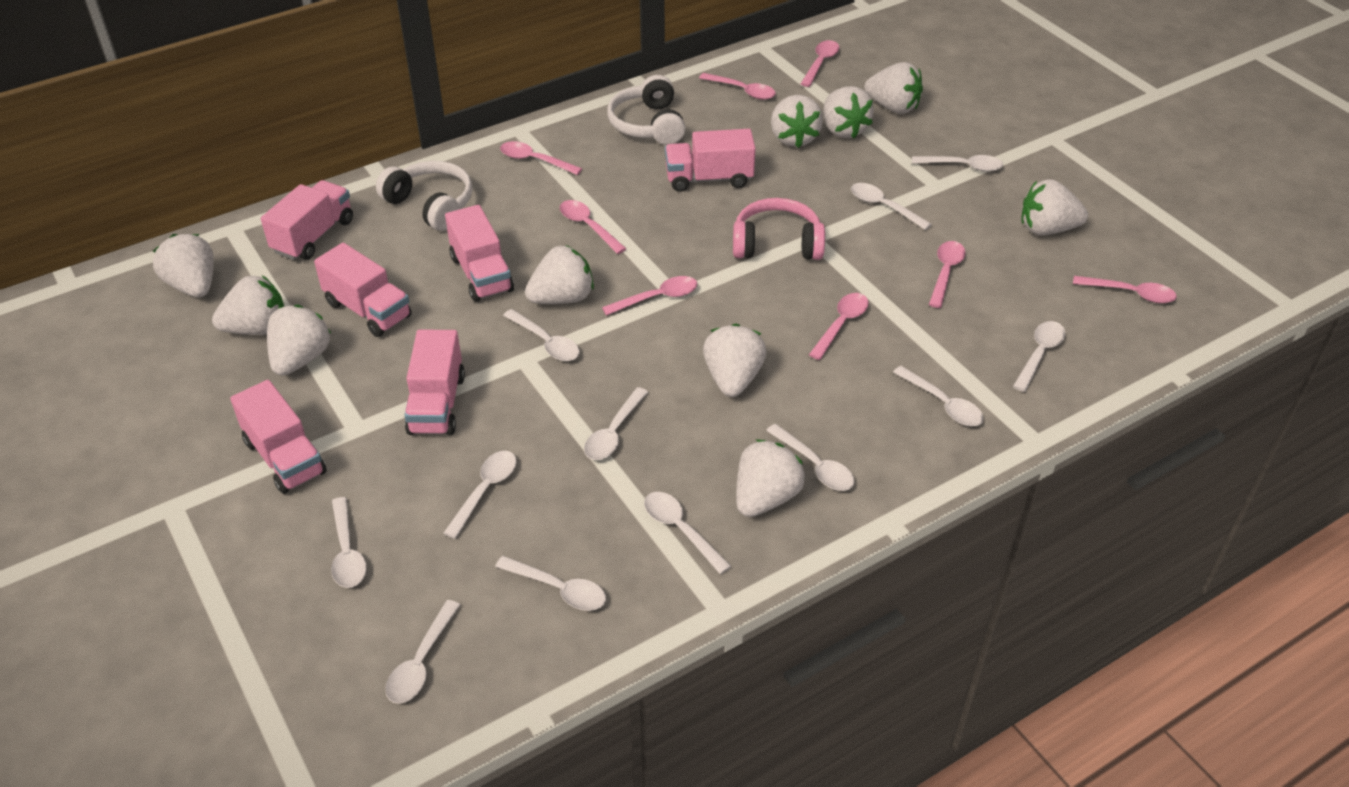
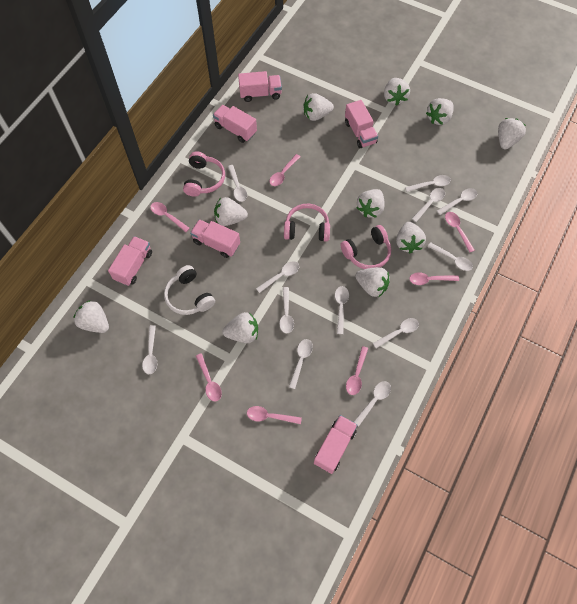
pink headphones: [733,198,825,260] = 1 -> [183,152,225,197] [284,204,330,242] [340,225,391,269] = 3
pink spoon: [500,141,582,175] [560,200,627,254] [602,276,697,316] [699,73,776,100] [801,40,839,87] [809,293,869,360] [929,241,966,308] [1073,276,1177,303] = 8 -> [150,202,190,232] [196,353,222,401] [247,406,302,424] [270,154,300,186] [346,346,368,395] [409,272,459,285] [445,212,475,252] = 7
white headphones: [376,161,473,231] [607,75,685,145] = 2 -> [164,265,215,315] = 1

